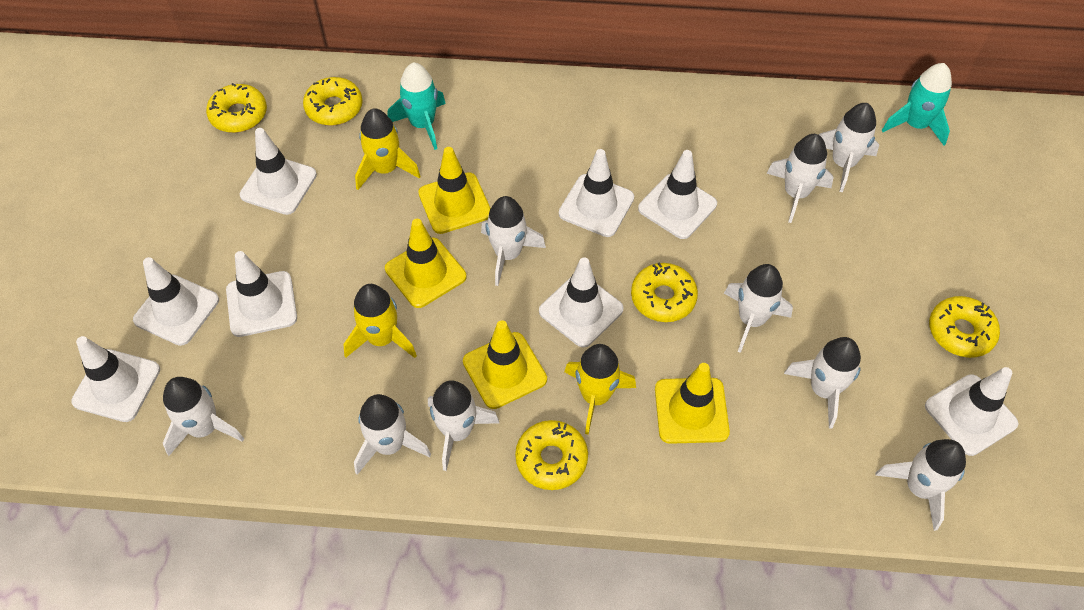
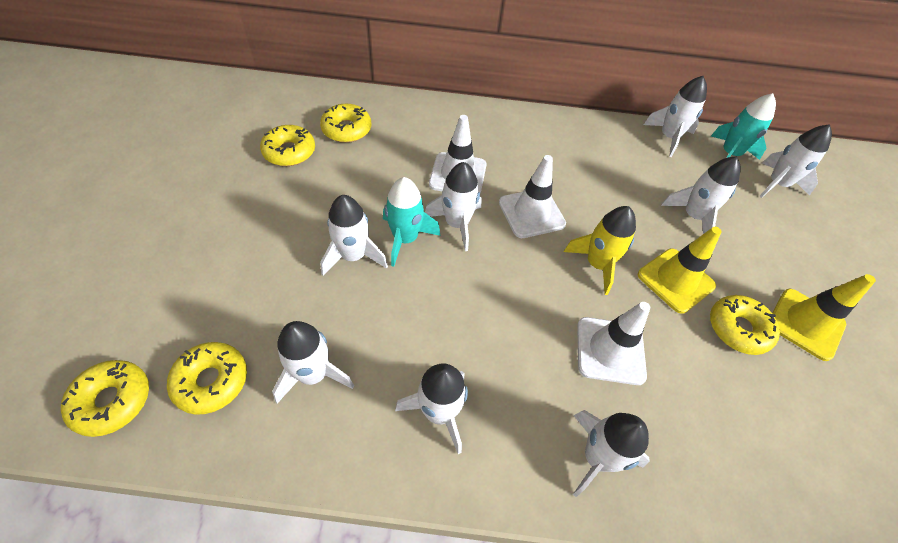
white rocket: [163,377,244,456] [354,394,431,475] [428,380,499,471] [481,196,546,286] [724,264,793,353] [766,134,834,223] [784,337,861,429] [819,103,879,192] [875,439,966,531] = 9 -> [272,321,354,403] [320,195,388,276] [395,363,468,454] [425,162,482,251] [573,410,650,497] [644,76,707,157] [661,156,740,234] [759,124,832,198] = 8
white traffic cone: [71,336,160,422] [133,257,219,346] [226,251,297,337] [240,128,317,215] [539,258,624,348] [559,149,634,237] [638,150,717,239] [925,367,1018,456] = 8 -> [429,115,487,194] [499,155,566,238] [577,302,650,385] = 3
yellow rocket: [343,284,417,358] [355,108,421,190] [564,344,636,435] = 3 -> [564,206,636,295] = 1
yellow traffic cone: [385,219,467,308] [418,147,491,234] [463,320,547,409] [655,363,730,444] = 4 -> [638,227,722,314] [772,274,876,361] = 2

